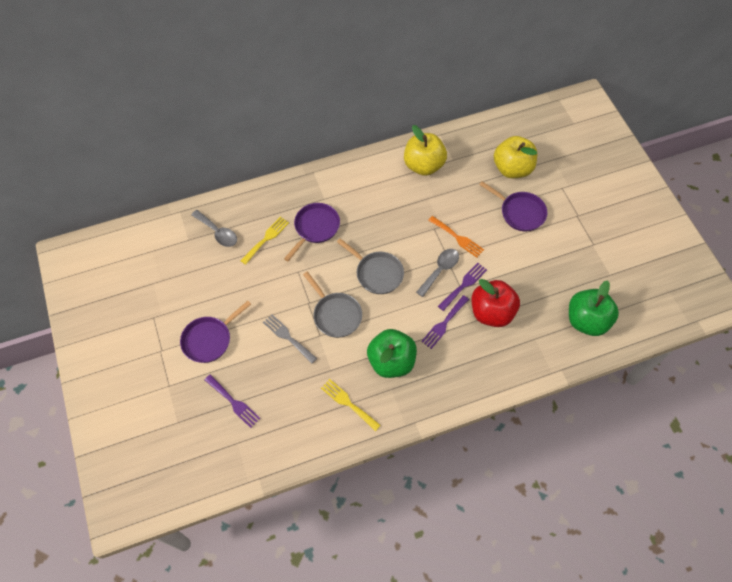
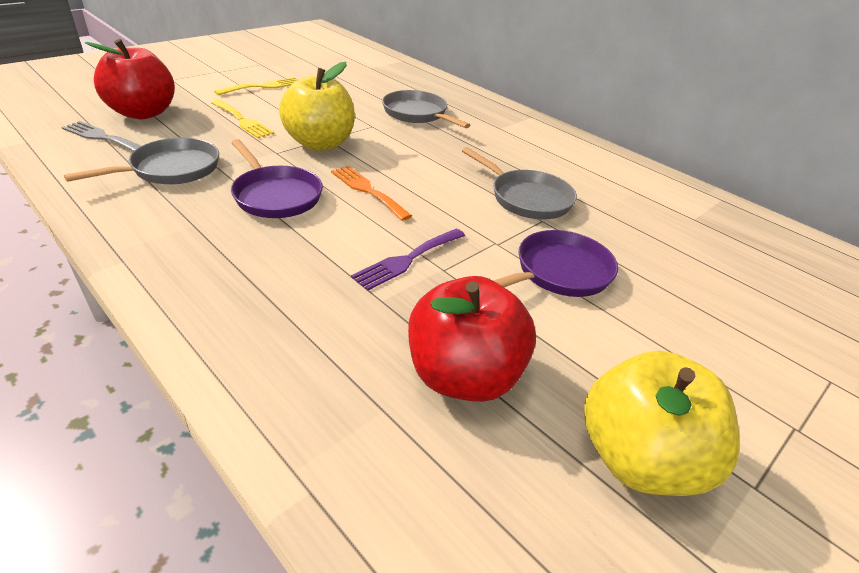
green apple: [367,329,417,378] [569,280,619,336] = 2 -> none = 0
grey pan: [303,272,362,338] [337,238,404,294] = 2 -> [64,138,219,184] [382,90,470,128] [462,147,577,219] = 3
grey spoon: [191,210,237,247] [416,249,459,297] = 2 -> none = 0
purple fork: [205,375,261,428] [421,295,469,349] [438,263,487,311] = 3 -> [351,229,465,290] = 1
purple pan: [180,301,251,363] [284,203,340,261] [479,181,547,231] = 3 -> [231,139,323,218] [493,230,618,297] = 2
red apple: [472,279,520,327] = 1 -> [85,39,175,119] [408,276,536,402] = 2

